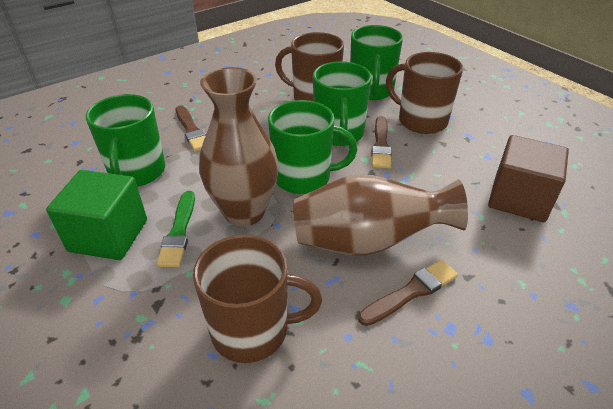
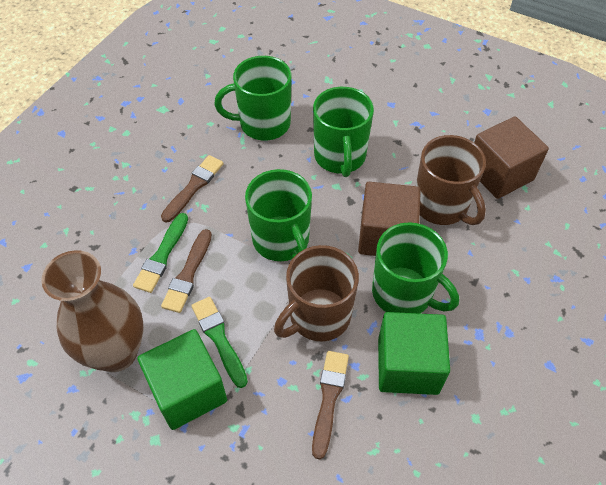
brown cube: [488,135,569,222] = 1 -> [358,182,421,256] [474,116,549,199] = 2
brown mug: [193,235,322,363] [275,32,344,101] [386,52,463,134] = 3 -> [274,245,359,341] [416,135,486,225] = 2
brown vase: [199,67,279,227] [293,174,468,256] = 2 -> [41,250,144,372] = 1
green brush: [156,191,195,267] = 1 -> [133,213,188,293] [191,297,248,388] = 2
green cube: [46,170,147,260] = 1 -> [137,329,227,430] [378,312,450,395] = 2

